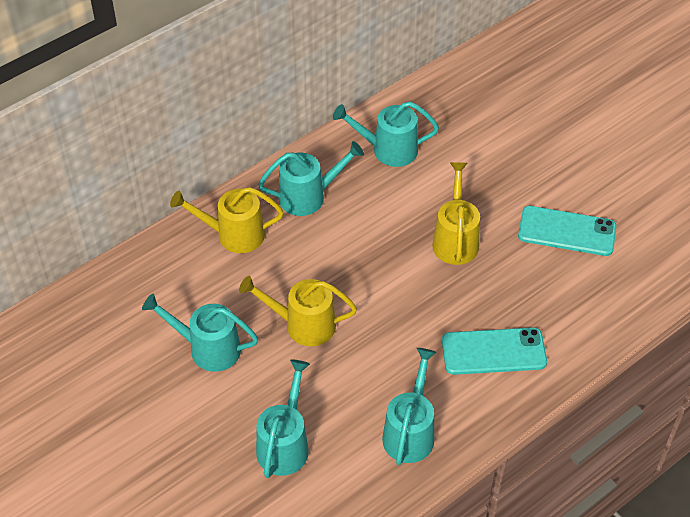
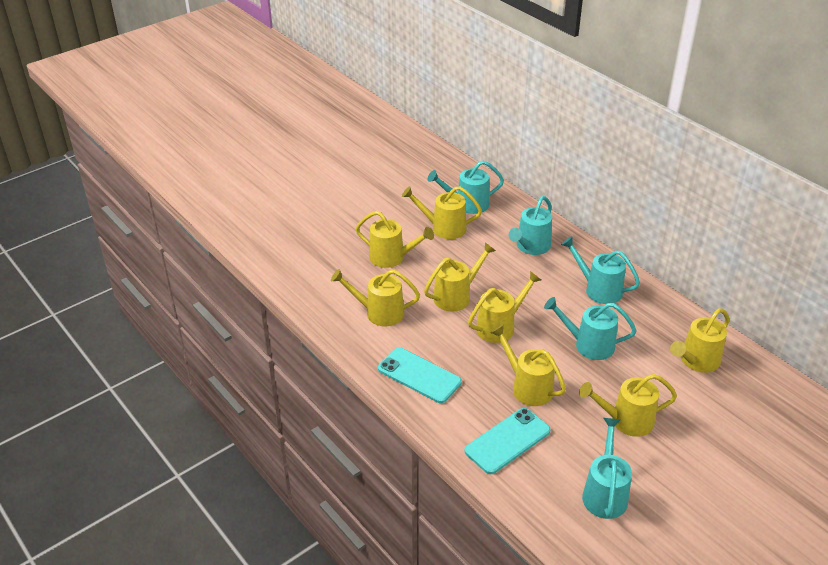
yellow watering can: [170,187,284,253] [239,276,357,346] [432,162,480,265] = 3 -> [331,269,420,326] [356,211,434,268] [402,186,482,239] [424,242,496,312] [468,271,541,343] [490,325,566,406] [579,374,677,437] [670,309,729,373] = 8

